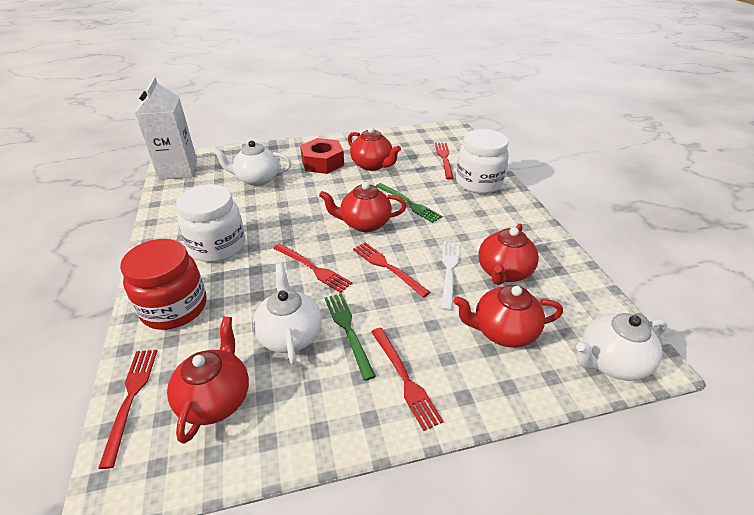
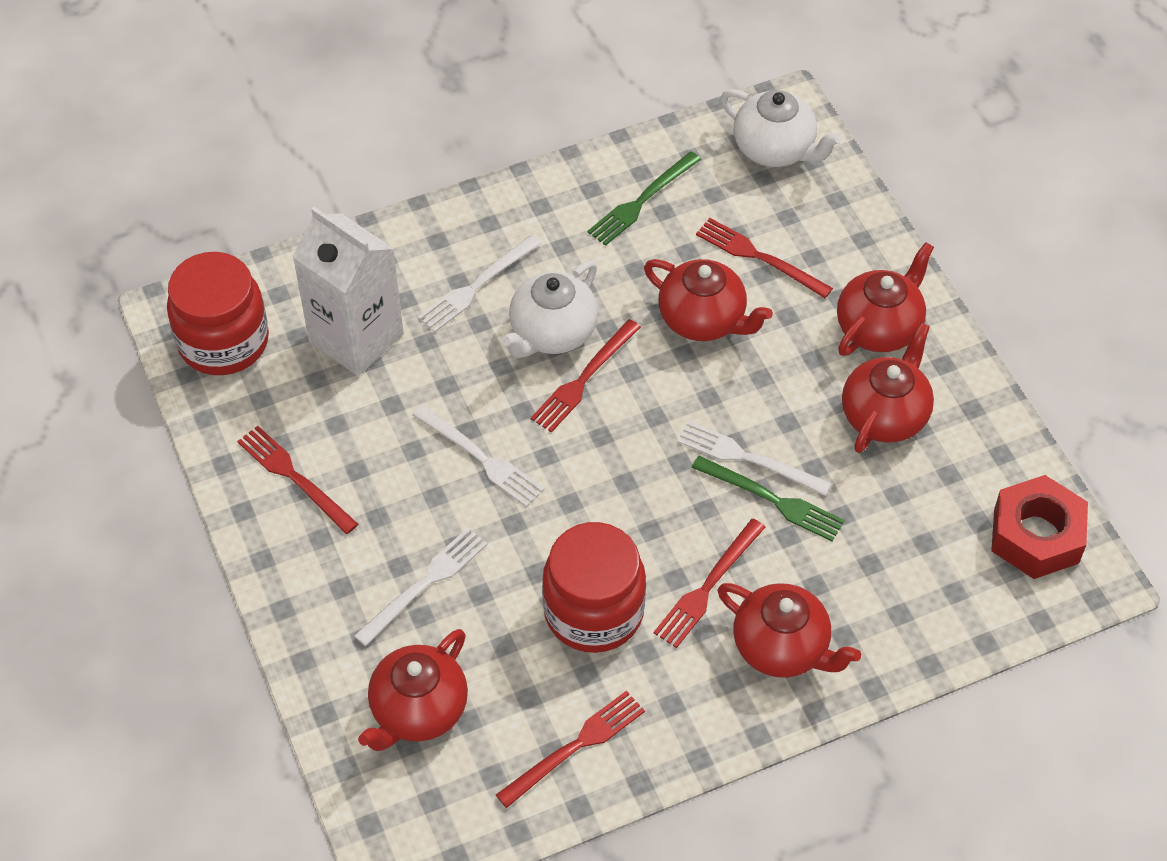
red jar: [120,239,207,330] = 1 -> [167,252,269,375] [542,522,646,653] = 2
white fork: [441,242,460,311] = 1 -> [354,528,488,646] [412,405,544,507] [418,235,541,332] [677,421,832,496] = 4
white jar: [176,184,245,262] [456,129,509,194] = 2 -> none = 0
white teapot: [212,140,291,186] [253,263,322,365] [576,313,668,381] = 3 -> [502,261,598,358] [720,89,842,167] = 2

